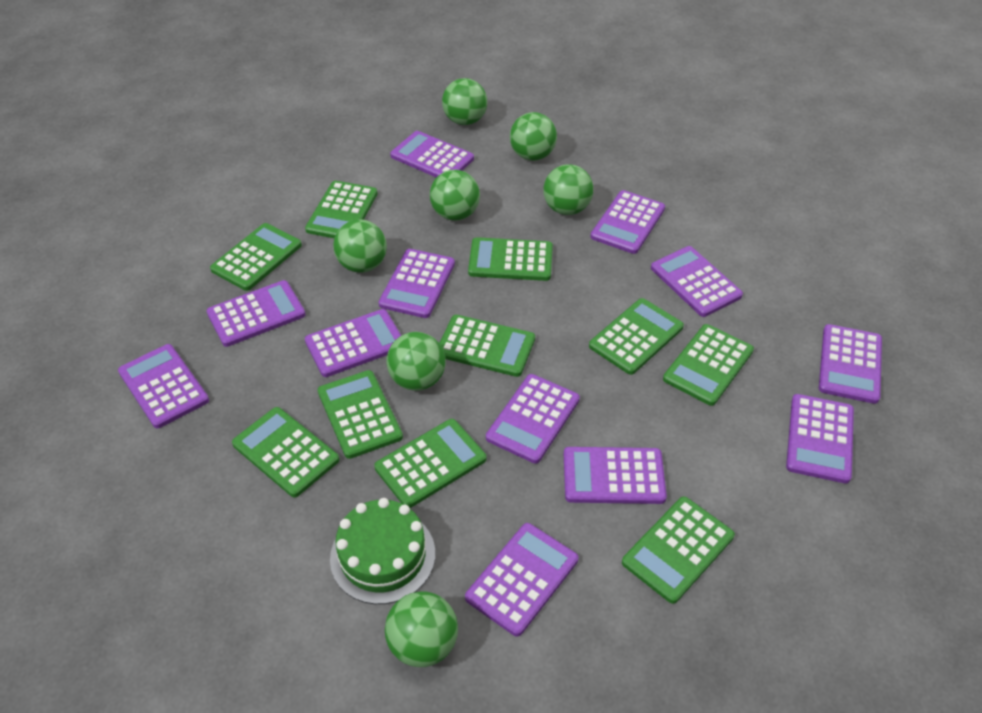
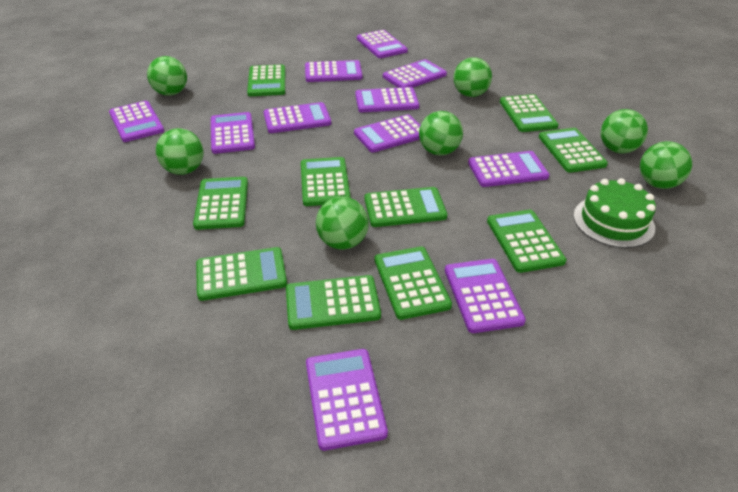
purple calculator: [118,344,209,428] [207,280,306,347] [305,309,401,377] [379,249,455,318] [390,131,474,177] [465,523,578,637] [486,374,580,464] [564,447,667,504] [591,190,665,254] [651,246,743,317] [786,394,854,484] [819,324,882,404] = 12 -> [109,101,164,142] [211,112,255,154] [264,102,331,133] [305,60,362,82] [306,349,388,451] [354,115,420,153] [355,87,419,112] [357,30,408,58] [383,59,447,88] [445,259,526,333] [468,151,549,187] = 11

